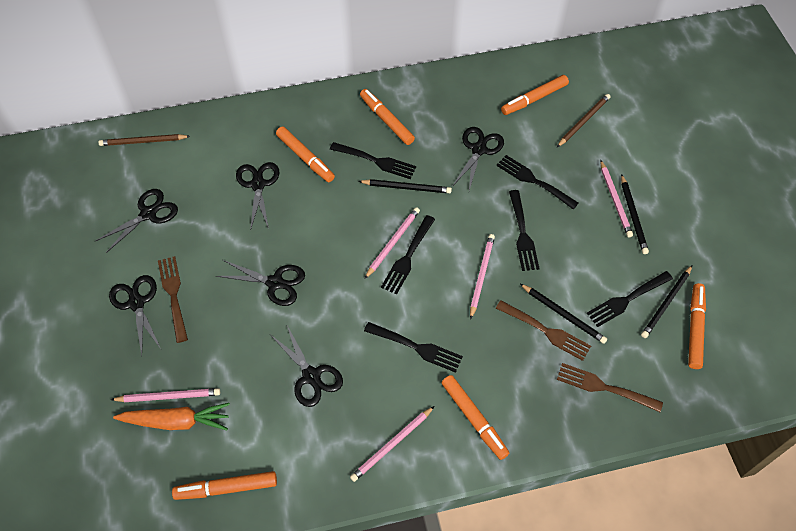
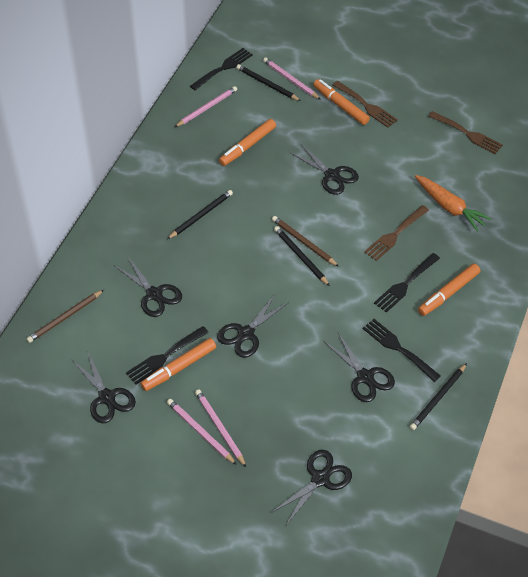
black fork: [330,142,416,179] [364,322,463,373] [381,215,435,295] [496,155,578,209] [509,190,540,271] [587,271,673,327] = 6 -> [126,326,209,385] [190,48,253,90] [363,319,441,382] [374,253,440,313] = 4
orange marker: [172,471,277,500] [276,127,335,182] [360,89,415,145] [442,375,509,460] [501,75,569,115] [688,283,706,369] = 6 -> [140,338,216,391] [219,119,276,166] [313,79,370,125] [418,264,480,316] = 4
pink pencil: [111,388,220,402] [350,406,434,482] [365,207,420,279] [470,234,495,320] [600,160,633,237] = 5 -> [167,399,237,465] [175,86,237,127] [195,389,246,467] [263,57,321,100] = 4

